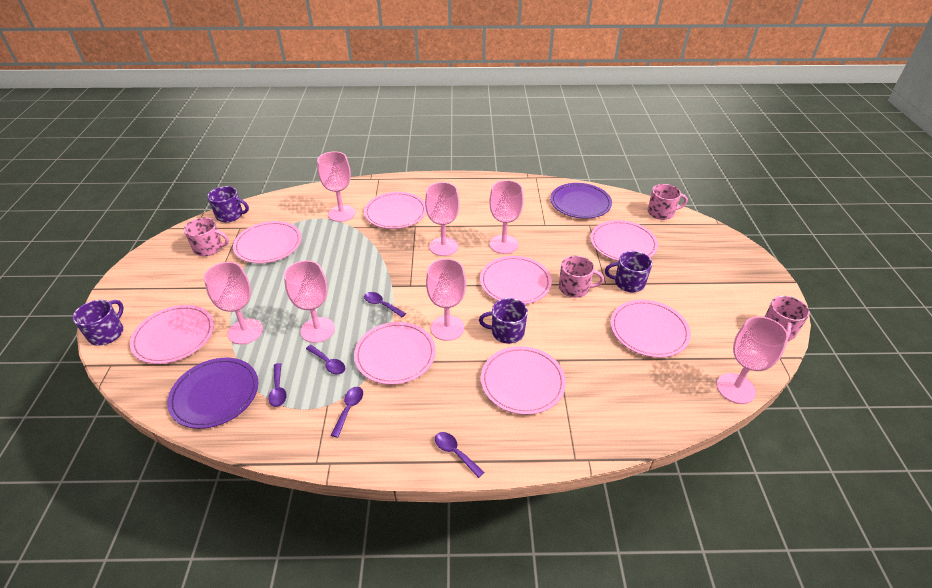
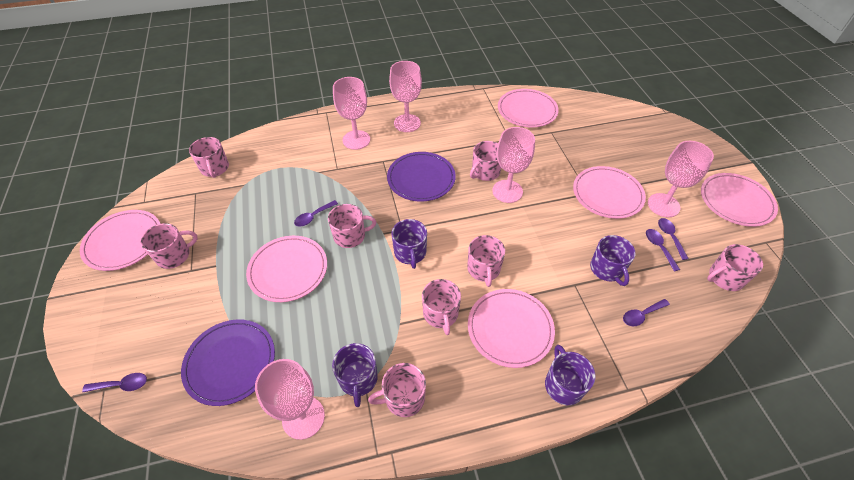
pink goblet: [204,262,263,344] [284,260,335,343] [317,152,356,222] [425,182,459,256] [426,259,466,341] [489,180,524,254] [716,316,788,404] = 7 -> [255,359,325,440] [333,77,370,150] [389,61,422,132] [492,127,535,203] [648,141,714,217] = 5
pink mug: [184,217,229,256] [559,256,604,298] [648,184,688,220] [765,296,810,341] = 4 -> [140,223,198,269] [189,137,229,178] [328,204,376,248] [368,363,426,417] [422,279,461,335] [467,235,505,287] [470,141,501,181] [707,244,763,291] = 8
pink plate: [130,305,214,364] [233,221,302,263] [354,322,436,385] [364,192,426,229] [480,256,552,304] [481,346,566,415] [590,220,658,261] [611,300,691,358] = 8 -> [80,210,161,271] [246,236,327,302] [468,289,555,368] [498,89,559,127] [573,166,646,219] [701,173,778,227] = 6

